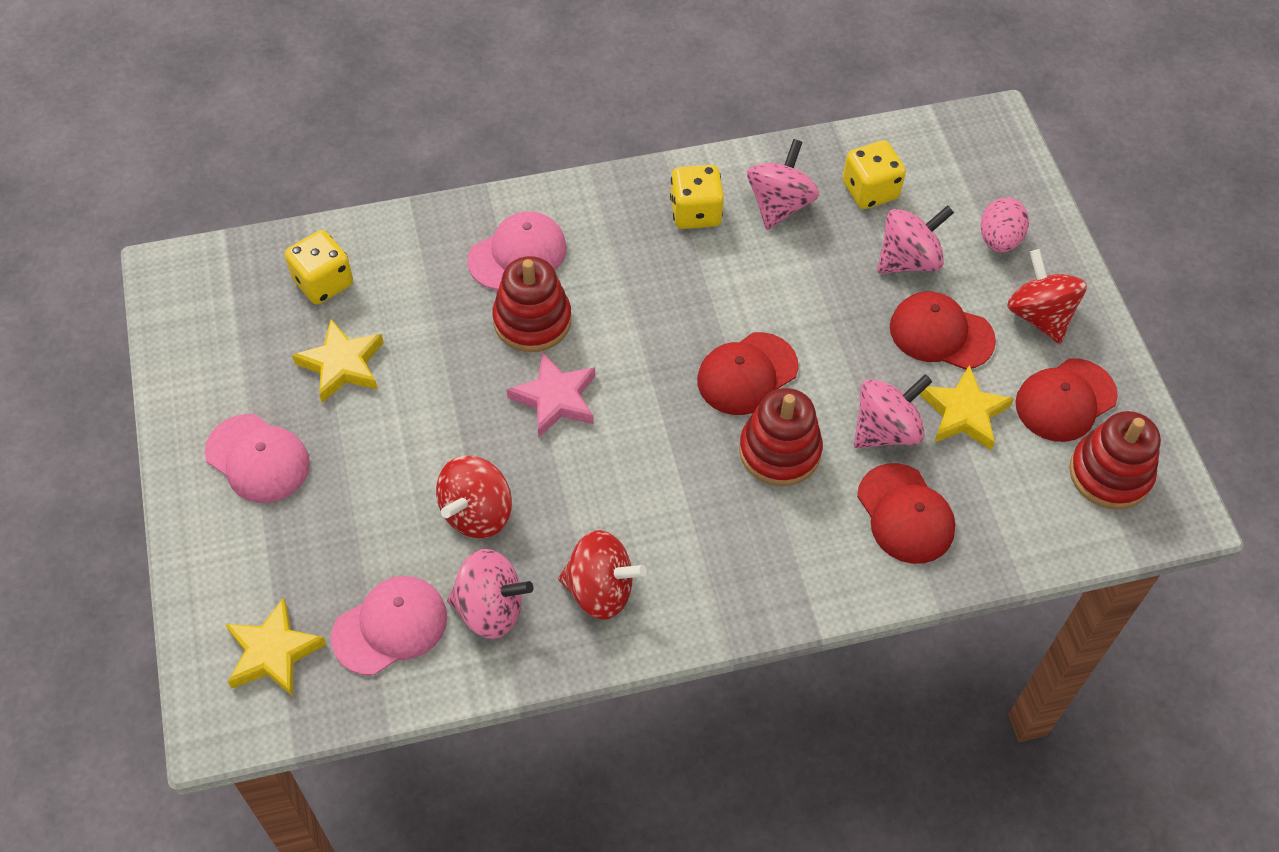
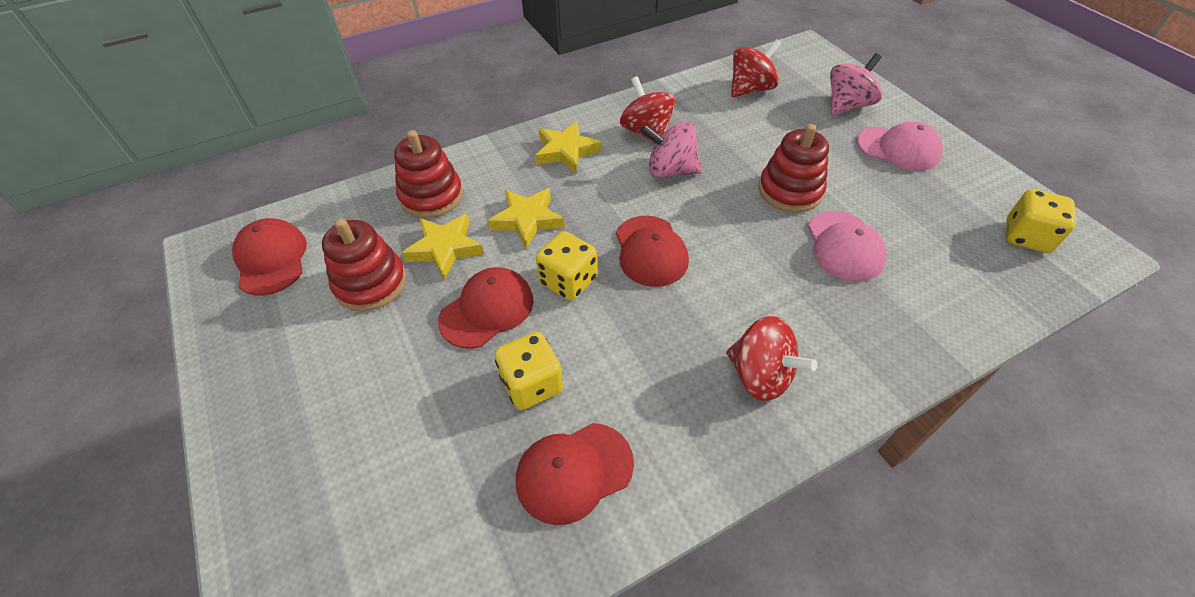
pink cap: [205,414,310,503] [331,576,447,675] [467,212,567,290] = 3 -> [808,211,887,282] [856,122,943,171] = 2
pink egg: [981,197,1029,253] = 1 -> none = 0
pink spinning top: [447,549,534,639] [747,139,819,230] [854,374,933,448] [877,205,954,274] = 4 -> [640,122,702,178] [830,53,882,115] = 2
pink star: [507,352,595,438] = 1 -> none = 0

